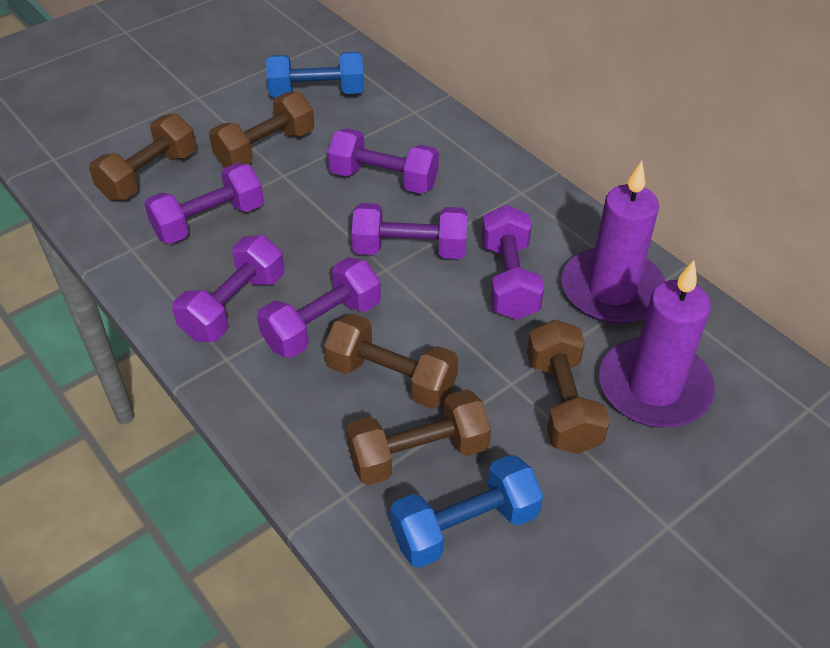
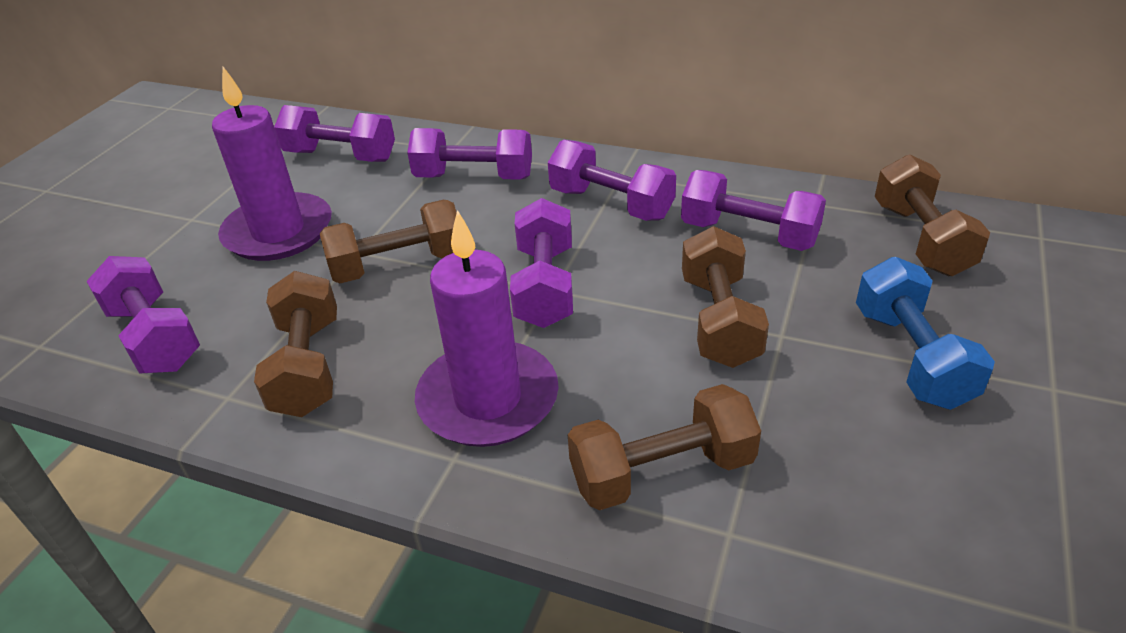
blue dumbbell: [266,52,364,97] [390,455,543,568] = 2 -> [856,257,995,410] = 1

